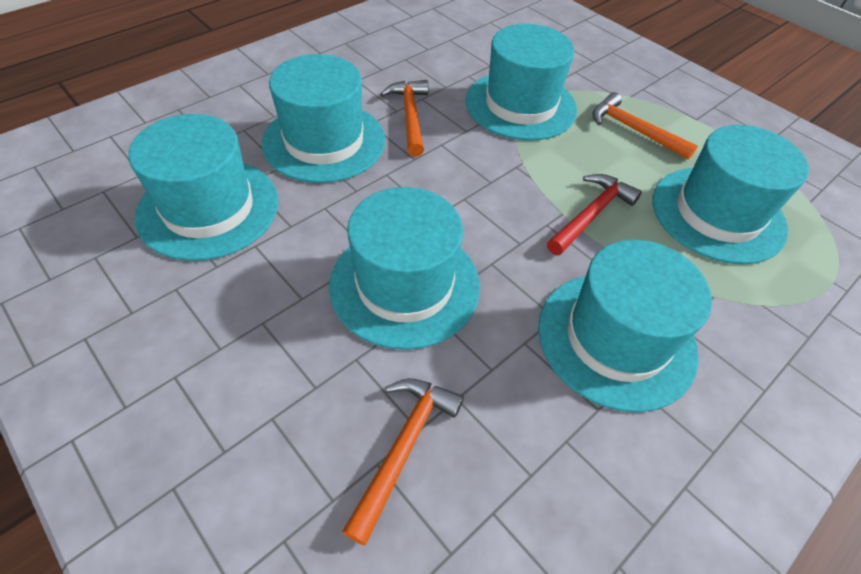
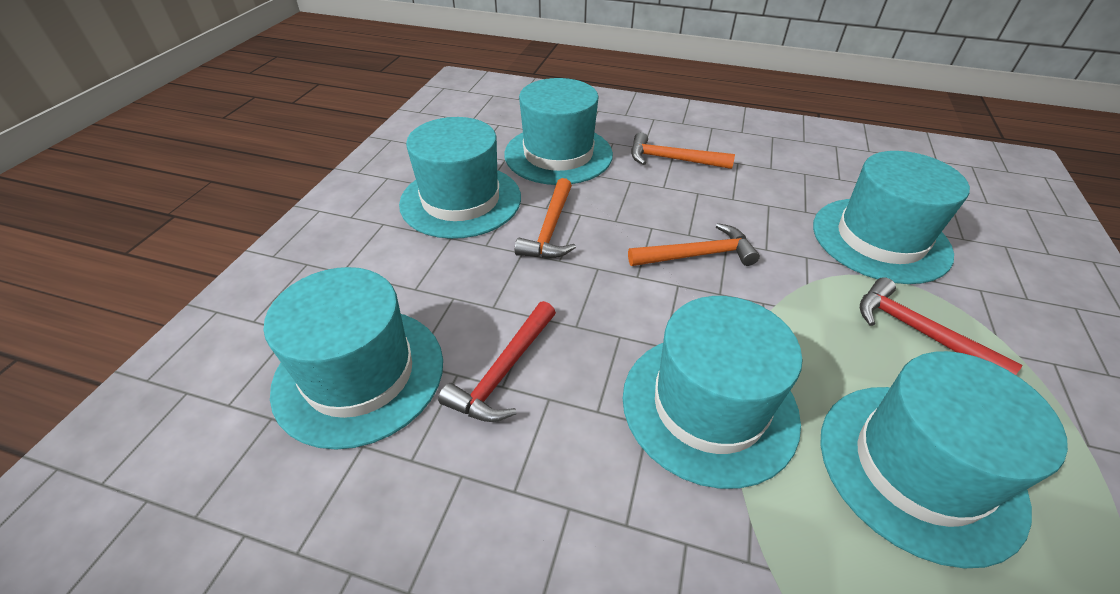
red hammer: [547,174,642,255] = 1 -> [438,301,556,422] [860,277,1023,375] = 2

